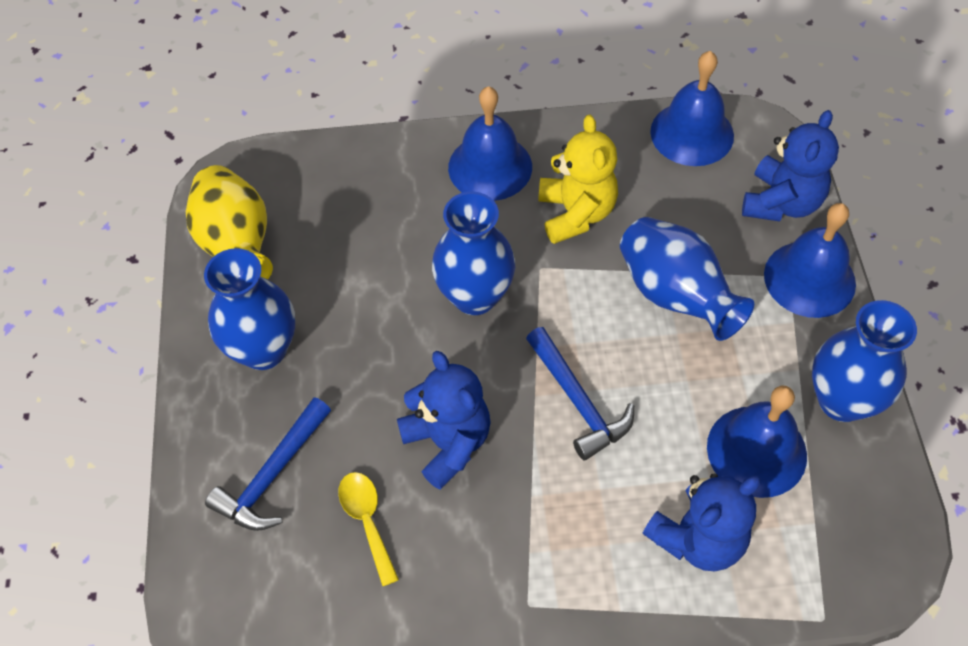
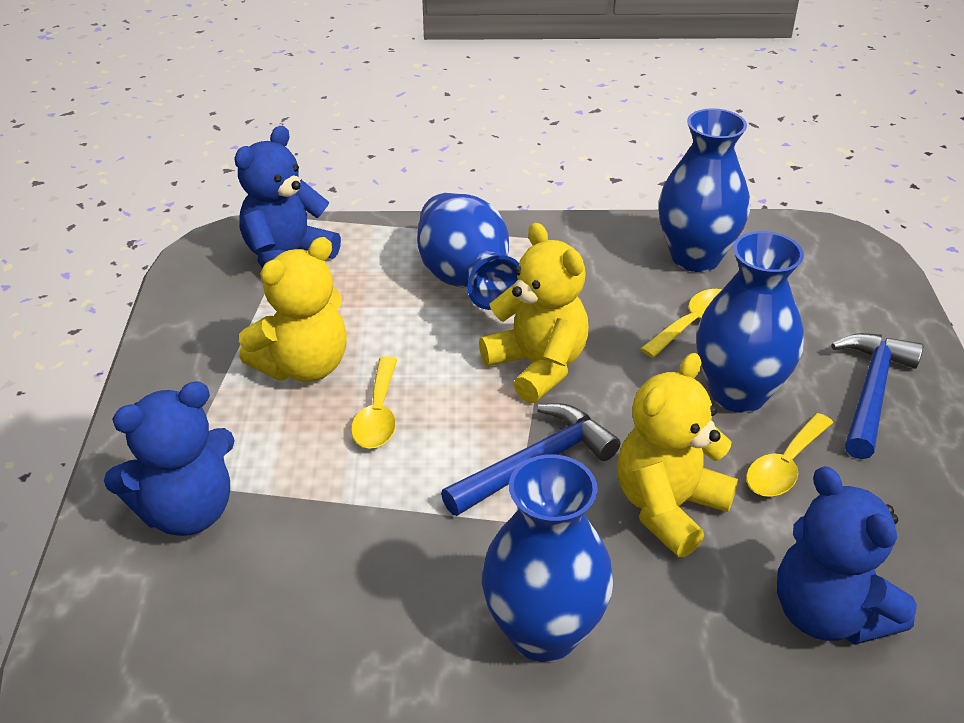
blue bell: [448,86,532,201] [650,51,734,166] [707,386,807,498] [764,203,856,318] = 4 -> none = 0
yellow spoon: [338,472,399,587] = 1 -> [351,356,398,449] [640,289,722,358] [746,413,833,497] = 3
yellow teddy bear: [538,115,618,244] = 1 -> [239,237,347,382] [479,223,589,403] [617,353,738,557] = 3
yellow vase: [186,165,273,280] = 1 -> none = 0

